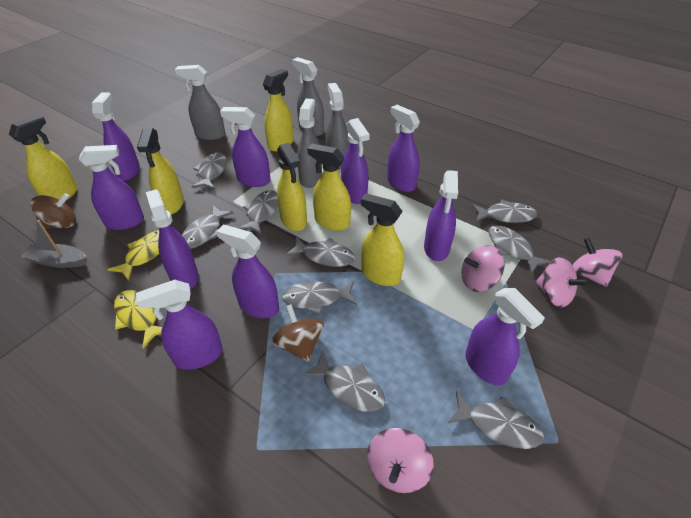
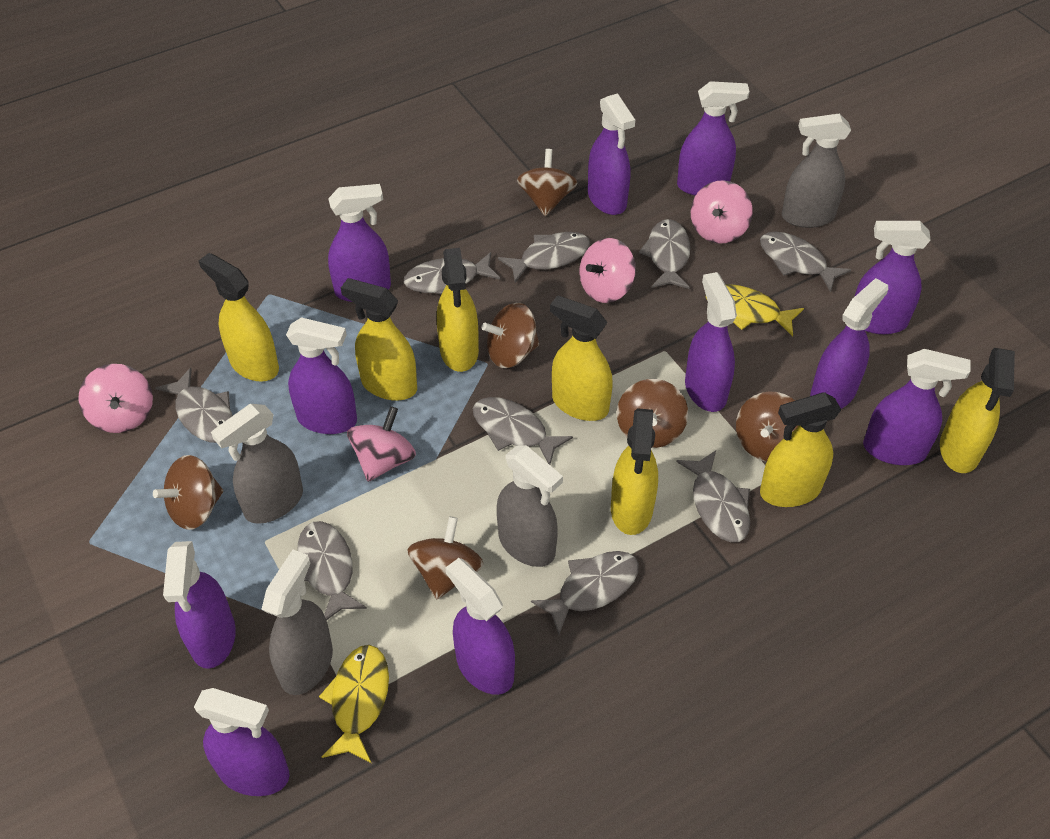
brown spinning top: [30,193,76,229] [272,304,324,362] = 2 -> [153,455,223,530] [407,516,483,599] [481,303,539,368] [517,149,578,216] [617,379,688,448] [736,391,798,462] = 6
grey boat: [21,220,87,268] = 1 -> none = 0
purple spray bottle: [79,145,144,230] [92,92,140,181] [136,280,222,370] [146,189,199,289] [216,224,279,318] [220,107,271,187] [341,118,370,204] [387,105,420,192] [424,170,458,261] [465,288,545,385] = 10 -> [163,541,236,669] [194,688,290,796] [286,317,357,434] [328,184,391,302] [445,558,515,695] [588,93,635,215] [677,81,750,196] [685,272,737,412] [810,278,888,409] [854,221,931,334] [863,349,970,465] = 11
yellow spray bottle: [9,115,78,200] [137,128,184,215] [263,69,294,152] [277,143,307,231] [307,144,351,231] [361,193,404,286] = 6 -> [199,253,279,382] [341,278,417,401] [437,248,479,372] [550,295,613,421] [611,408,658,535] [760,393,841,507] [940,348,1015,473] = 7

